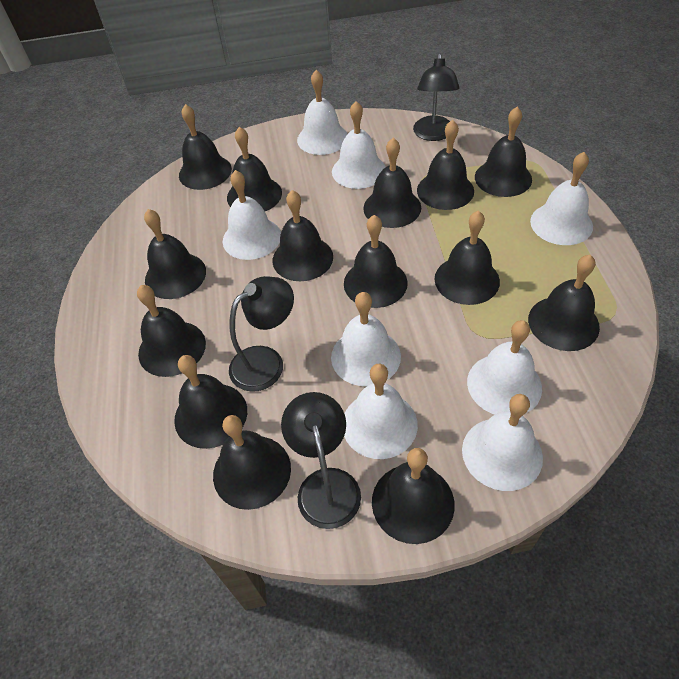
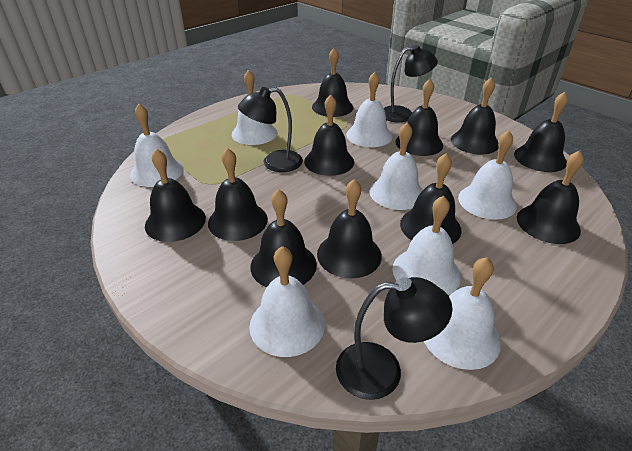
black bell: [137,285,206,377] [144,209,206,299] [174,355,247,449] [179,104,232,190] [213,415,291,510] [227,127,282,211] [273,190,333,281] [344,215,408,308] [363,138,421,228] [372,448,455,544] [417,120,474,210] [434,211,500,305] [475,107,532,197] [528,255,600,351] = 14 -> [145,148,206,242] [208,148,268,241] [250,189,317,287] [304,95,354,176] [312,48,354,117] [317,179,382,278] [395,79,443,156] [400,153,461,244] [451,77,498,154] [514,92,568,172] [517,150,584,244] = 11

